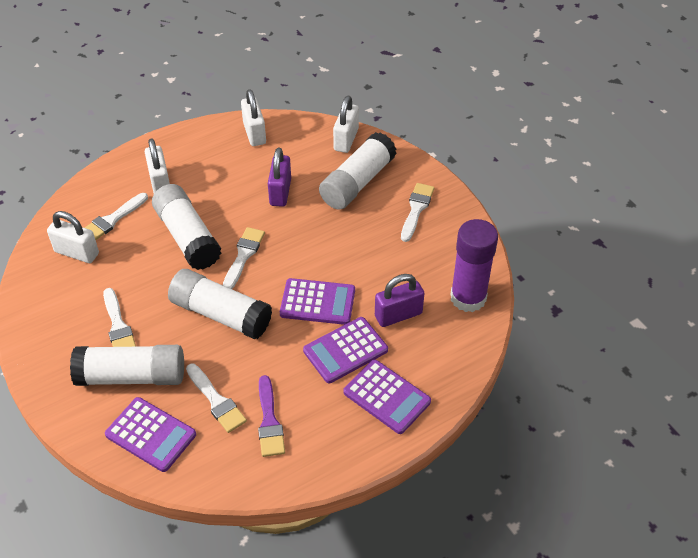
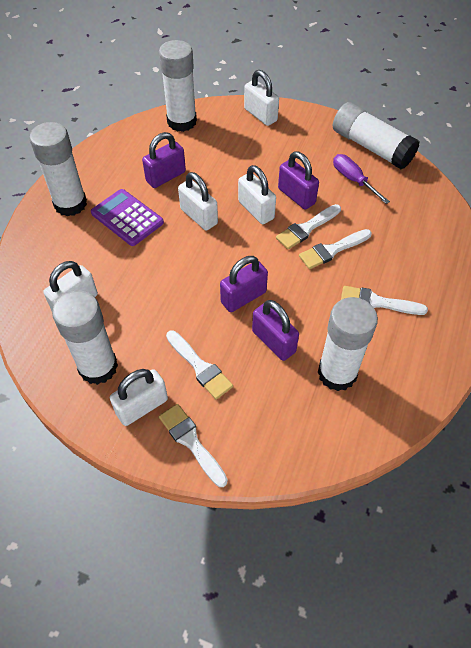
purple brush: [258,375,285,457] = 1 -> none = 0
purple calculator: [105,397,196,472] [280,278,355,325] [303,317,388,384] [343,360,431,434] = 4 -> [91,189,164,246] = 1
purple glue stick: [450,219,498,312] = 1 -> none = 0
purple padlock: [268,148,291,207] [375,274,424,327] = 2 -> [142,132,186,188] [220,256,268,312] [252,300,299,361] [278,151,319,209] = 4
purple screwdriver: none = 0 -> [333,154,390,204] = 1
white glue stick: [70,345,184,386] [152,184,221,270] [168,269,272,339] [319,132,397,210] = 4 -> [29,122,87,216] [52,290,118,385] [159,40,197,132] [318,297,378,391] [333,102,420,170] = 5
white padlock: [47,211,99,263] [145,139,170,193] [241,89,266,146] [333,96,359,153] = 4 -> [43,261,98,311] [110,369,168,426] [178,172,218,230] [238,165,276,224] [244,70,279,126] = 5

